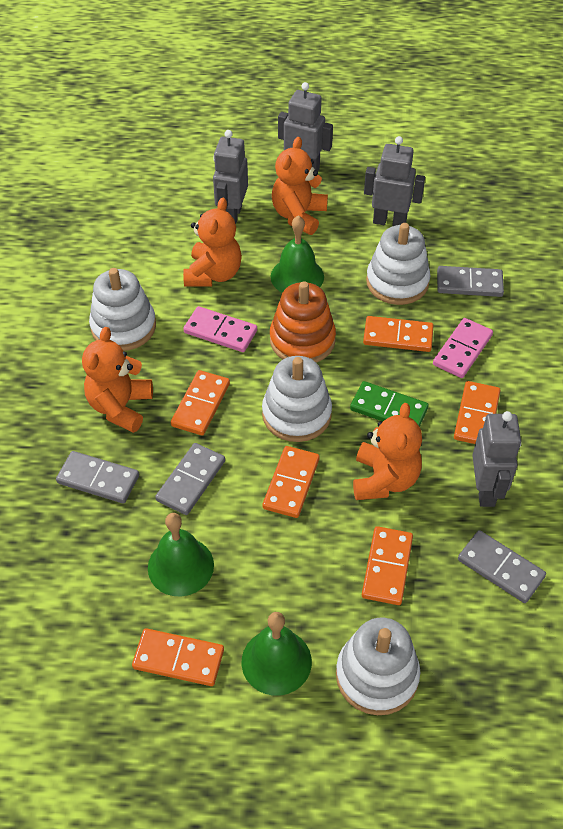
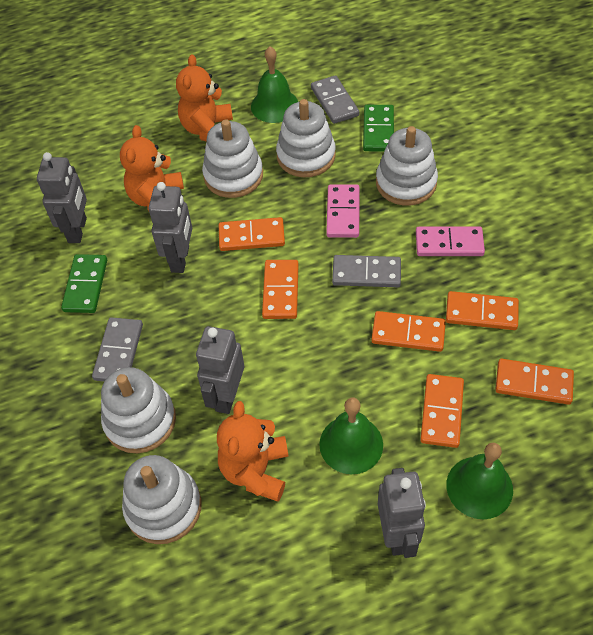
green domino: [350,381,429,427] = 1 -> [61,254,107,313] [363,105,394,152] = 2
grey domino: [56,451,139,504] [155,443,225,515] [437,266,504,297] [458,530,546,603] = 4 -> [92,317,143,381] [311,75,359,124] [332,255,401,287] = 3
orange stacking toy: [270,281,336,363] = 1 -> none = 0
orange teddy bear: [82,327,153,433] [183,198,242,287] [272,137,328,235] [353,403,422,500] = 4 -> [120,125,184,211] [176,54,233,142] [217,401,288,502] = 3
white stacking toy: [89,268,156,351] [262,356,332,442] [336,618,420,715] [366,223,430,305] = 4 -> [101,367,176,453] [122,455,201,544] [202,119,263,198] [276,99,336,177] [376,126,438,205] = 5

